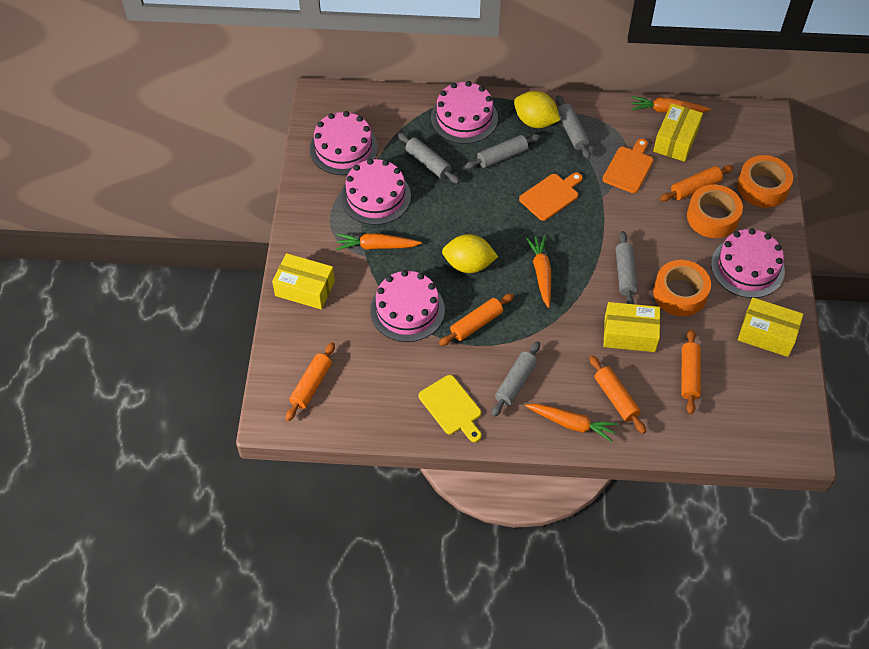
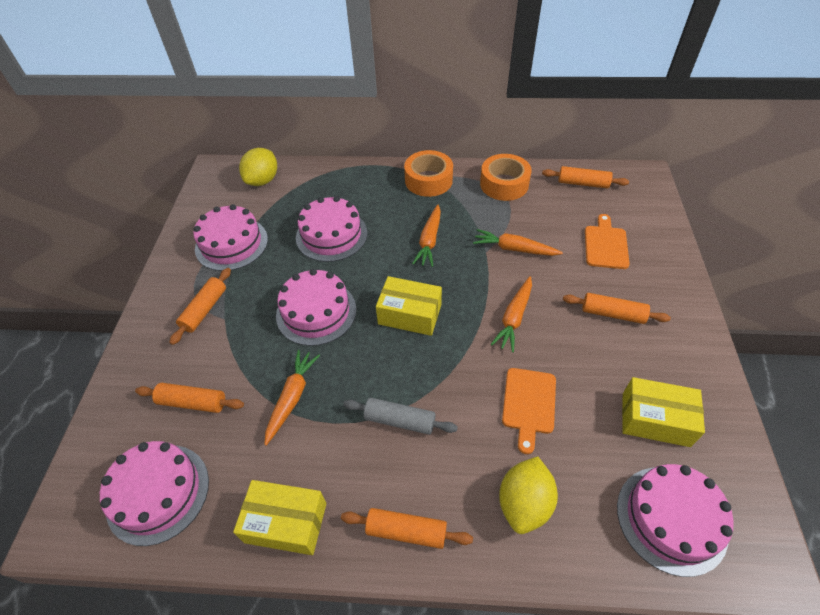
grey rolling pin: [398,133,460,184] [464,134,541,169] [492,341,540,417] [556,95,591,159] [616,231,638,304] = 5 -> [343,398,458,435] = 1
orange tape: [653,260,711,316] [687,185,743,238] [737,155,793,208] = 3 -> [404,150,453,197] [480,154,532,201] = 2
yellow box: [272,253,335,310] [603,302,660,352] [653,103,703,162] [738,298,804,357] = 4 -> [233,480,326,555] [376,276,442,336] [622,377,705,447] = 3
yellow cutting board: [419,375,481,442] = 1 -> none = 0

